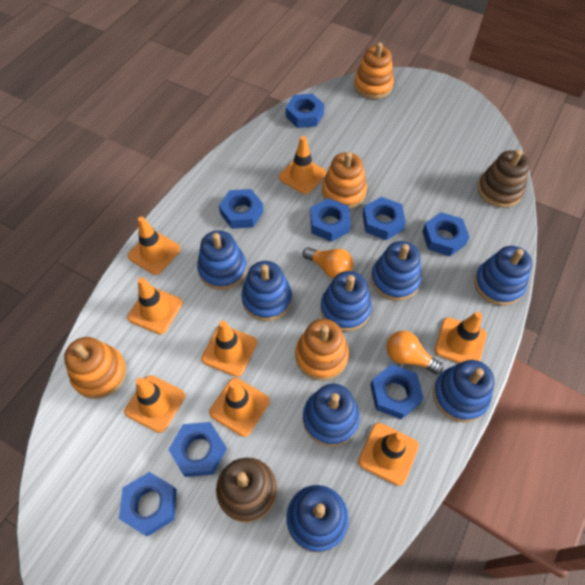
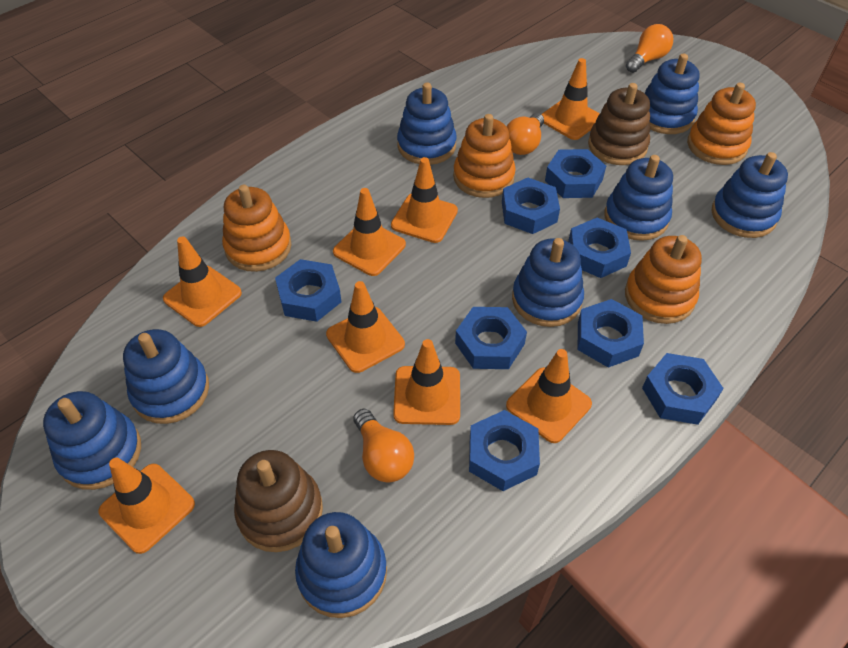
orange light bulb: [303,247,353,278] [386,331,443,374] = 2 -> [353,409,414,483] [507,113,544,155] [626,24,673,73] = 3

